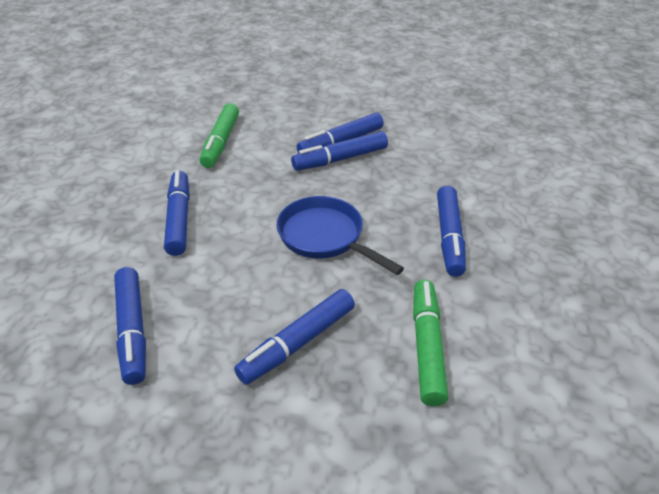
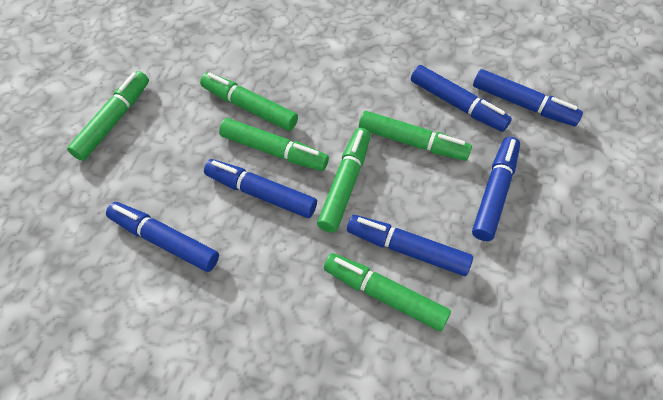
blue pan: [276,196,404,275] = 1 -> none = 0
green marker: [200,103,239,168] [413,280,448,406] = 2 -> [67,71,149,161] [200,72,298,131] [219,118,329,171] [317,128,371,233] [324,253,451,331] [359,111,472,161] = 6

